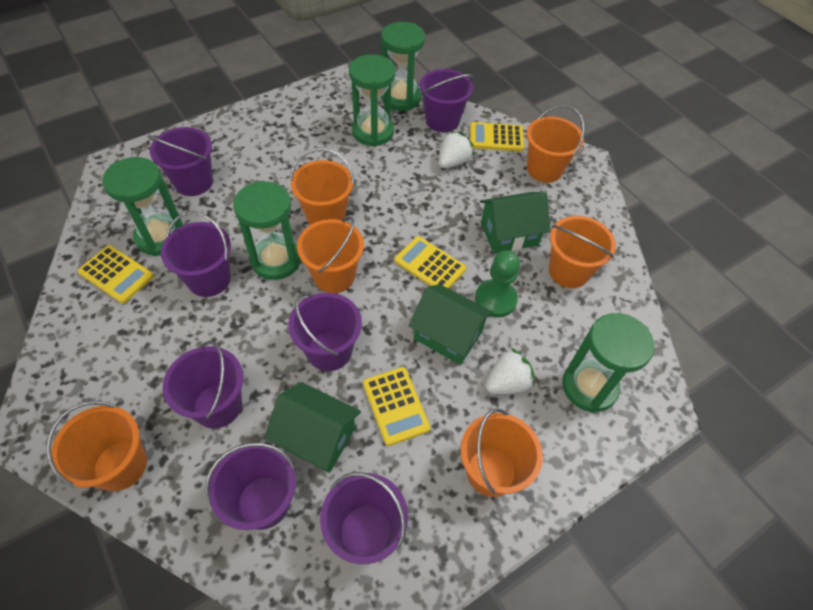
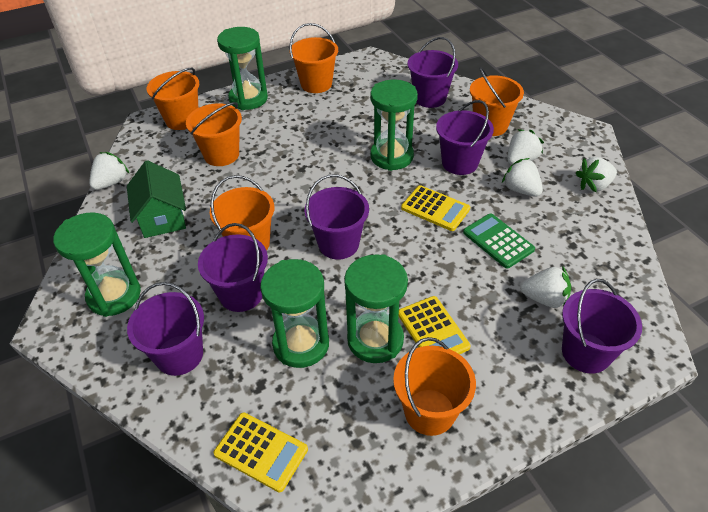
green calculator: none = 0 -> [463,213,535,269] = 1
green house: [264,382,361,473] [409,284,493,365] [480,192,551,253] = 3 -> [127,160,186,238] = 1
green pawn: [475,251,520,317] = 1 -> none = 0
purple bucket: [148,127,213,196] [161,211,231,297] [163,341,243,429] [205,443,296,530] [288,293,362,371] [320,472,408,564] [420,69,473,132] = 7 -> [127,282,204,376] [198,223,268,312] [305,174,369,259] [407,37,458,108] [436,100,494,175] [562,279,642,374] = 6
white strawberry: [438,131,474,168] [485,348,535,394] = 2 -> [89,152,130,190] [502,158,543,197] [507,129,544,165] [520,266,571,308] [576,157,617,192] = 5
yellow calculator: [78,245,154,303] [363,367,430,446] [394,236,466,288] [470,122,524,151] = 4 -> [213,412,308,492] [399,296,471,354] [401,185,470,231] = 3

